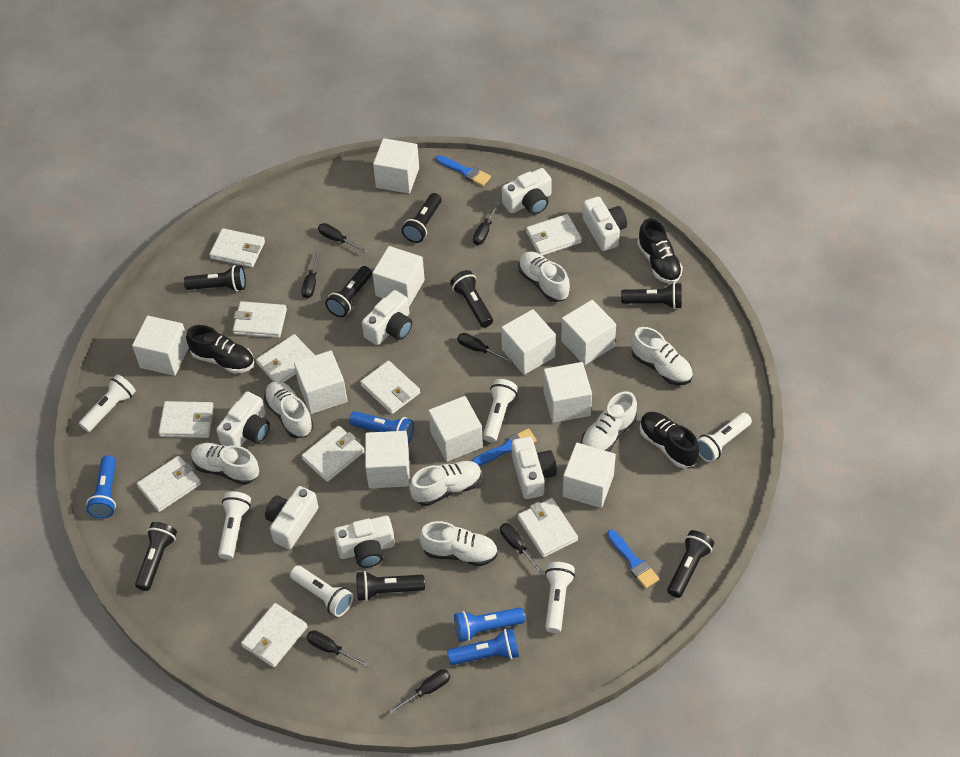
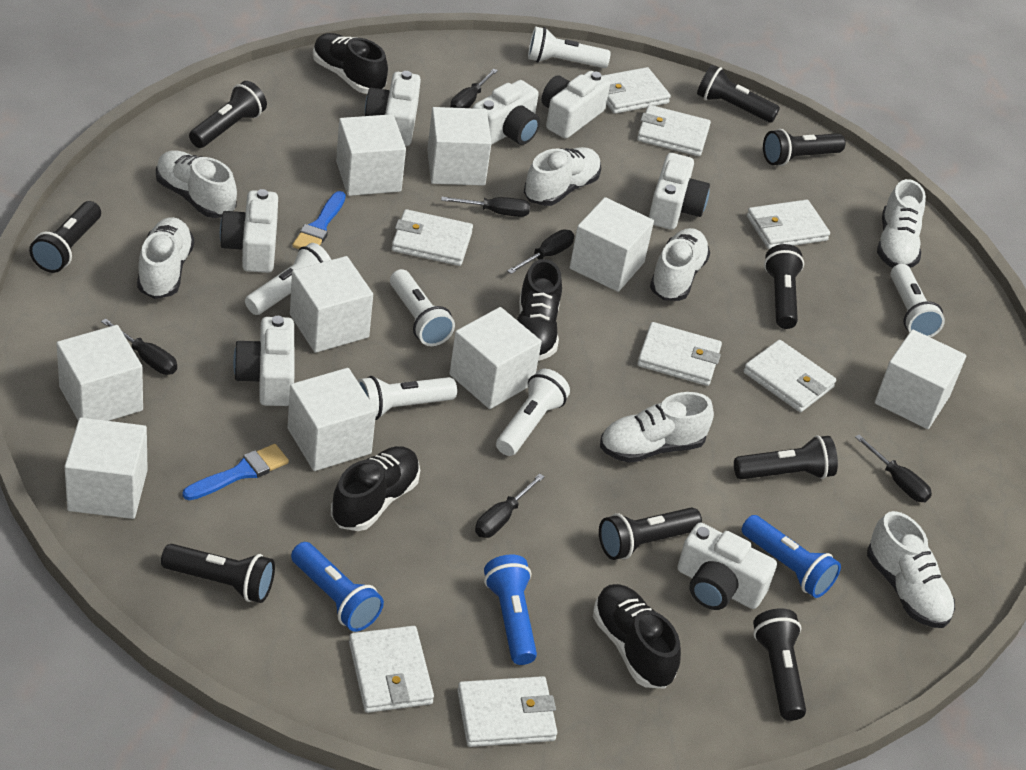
black flashlight: [135,522,177,591] [184,265,246,291] [325,266,372,317] [356,571,425,601] [402,193,442,243] [450,270,493,327] [621,282,682,309] [667,530,714,598] = 8 -> [29,201,101,273] [161,544,275,603] [189,81,267,148] [599,507,702,560] [697,65,780,123] [734,435,838,479] [753,608,806,721] [763,129,845,166] [764,244,804,329] = 9
black screwdriver: [301,250,321,299] [306,630,369,668] [318,223,367,253] [389,669,451,714] [457,333,513,363] [473,201,500,245] [500,523,544,575] = 7 -> [101,318,177,375] [441,197,530,217] [450,68,498,108] [475,473,545,538] [507,229,574,274] [855,435,932,502] = 6
black shoe: [186,325,254,374] [637,218,683,283] [640,412,700,468] = 3 -> [313,33,388,94] [331,446,420,531] [517,259,562,361] [593,584,681,689] = 4
blue brush: [436,155,491,186] [472,429,537,466] [607,530,659,589] = 3 -> [183,444,289,500] [292,191,346,249] = 2
blue flashlight: [86,455,116,519] [349,411,414,443] [447,628,519,665] [454,607,525,642] = 4 -> [291,542,384,632] [484,555,537,665] [742,515,841,598] = 3
white cube: [132,316,189,376] [294,351,348,414] [365,431,410,488] [373,138,419,194] [373,246,425,306] [428,396,483,462] [501,309,556,375] [544,362,592,423] [561,300,616,365] [563,443,616,508] = 10 -> [56,325,143,421] [65,418,148,519] [287,368,376,471] [290,256,373,353] [336,114,406,196] [427,107,492,186] [449,307,542,409] [570,197,654,292] [875,329,966,429] = 9
white wallet: [137,456,201,512] [158,401,214,438] [209,228,265,268] [233,301,287,338] [241,603,308,668] [256,334,315,383] [301,426,365,482] [360,361,420,414] [518,498,578,558] [526,214,582,256] = 10 -> [349,626,434,713] [392,209,473,266] [457,676,557,747] [602,67,671,114] [637,105,711,156] [637,322,722,386] [743,340,836,412] [747,200,830,249] = 8

